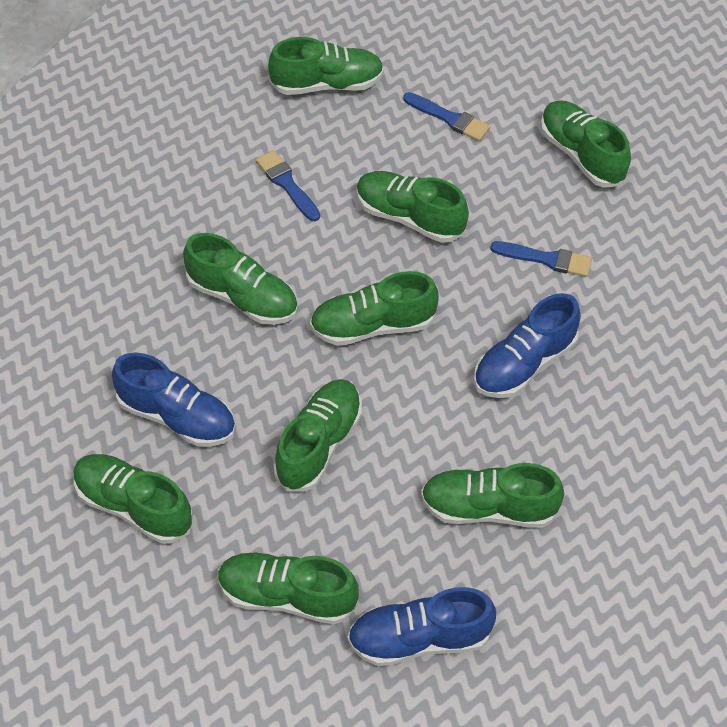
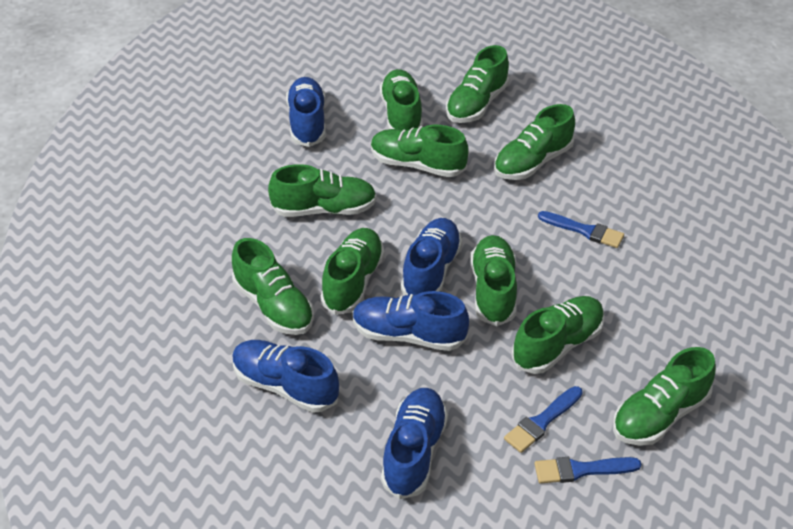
blue shoe: [112,352,235,447] [347,587,496,666] [474,293,581,398] = 3 -> [232,340,339,413] [286,77,326,147] [353,291,469,351] [381,388,448,499] [401,218,462,296] = 5
green shoe: [73,454,193,544] [183,233,298,325] [218,552,359,625] [268,37,384,95] [274,379,362,492] [310,271,438,346] [356,171,469,243] [421,463,564,528] [541,100,631,188] = 9 -> [232,238,314,335] [268,164,377,217] [320,228,385,315] [371,125,468,177] [380,69,423,131] [446,45,509,123] [470,235,517,326] [494,104,575,180] [511,296,604,374] [613,347,716,446] = 10

